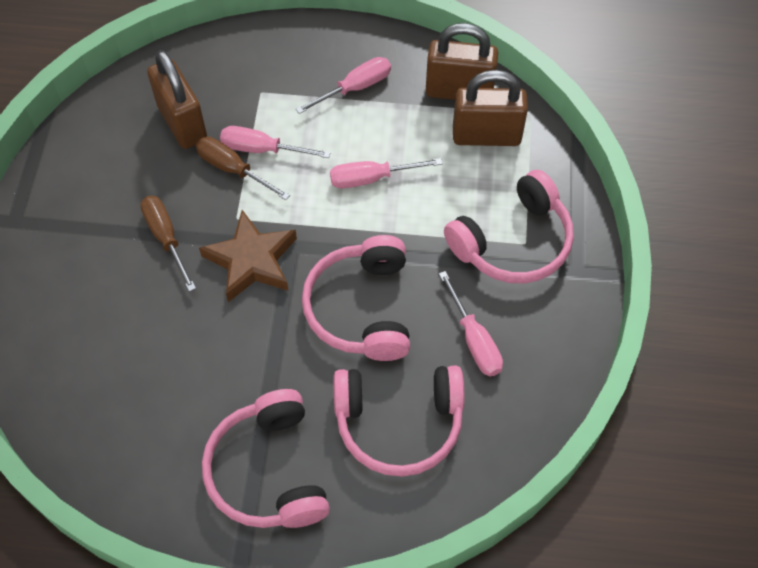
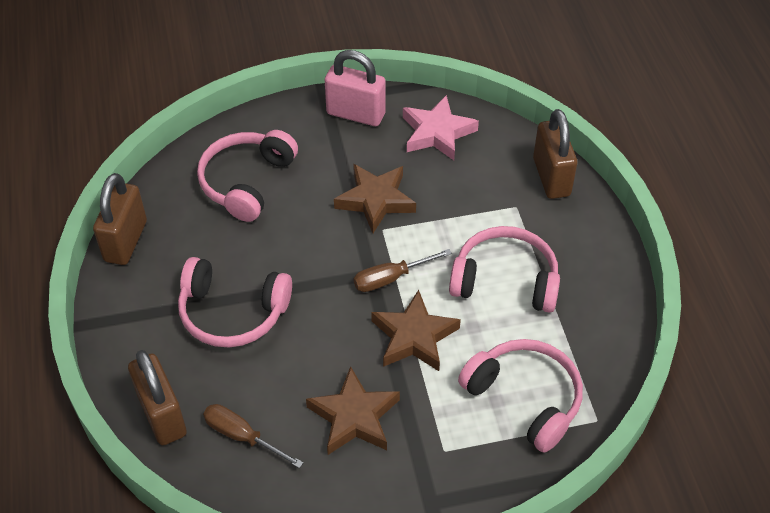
brown star: [199,210,297,302] = 1 -> [306,366,400,455] [334,164,416,233] [371,290,461,371] = 3
pink padlock: none = 0 -> [325,50,386,126] = 1
pink screwdriver: [220,126,331,158] [296,57,391,114] [330,158,443,188] [439,271,503,377] = 4 -> none = 0
pink star: none = 0 -> [403,95,479,160] = 1

